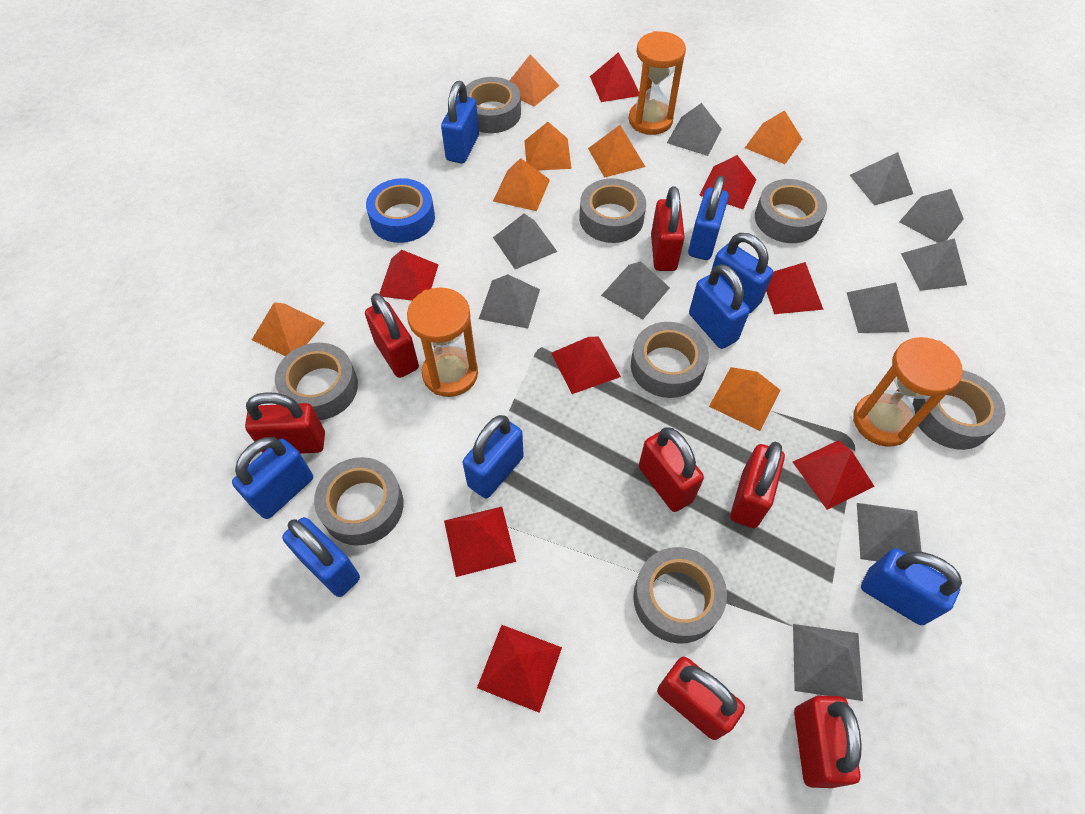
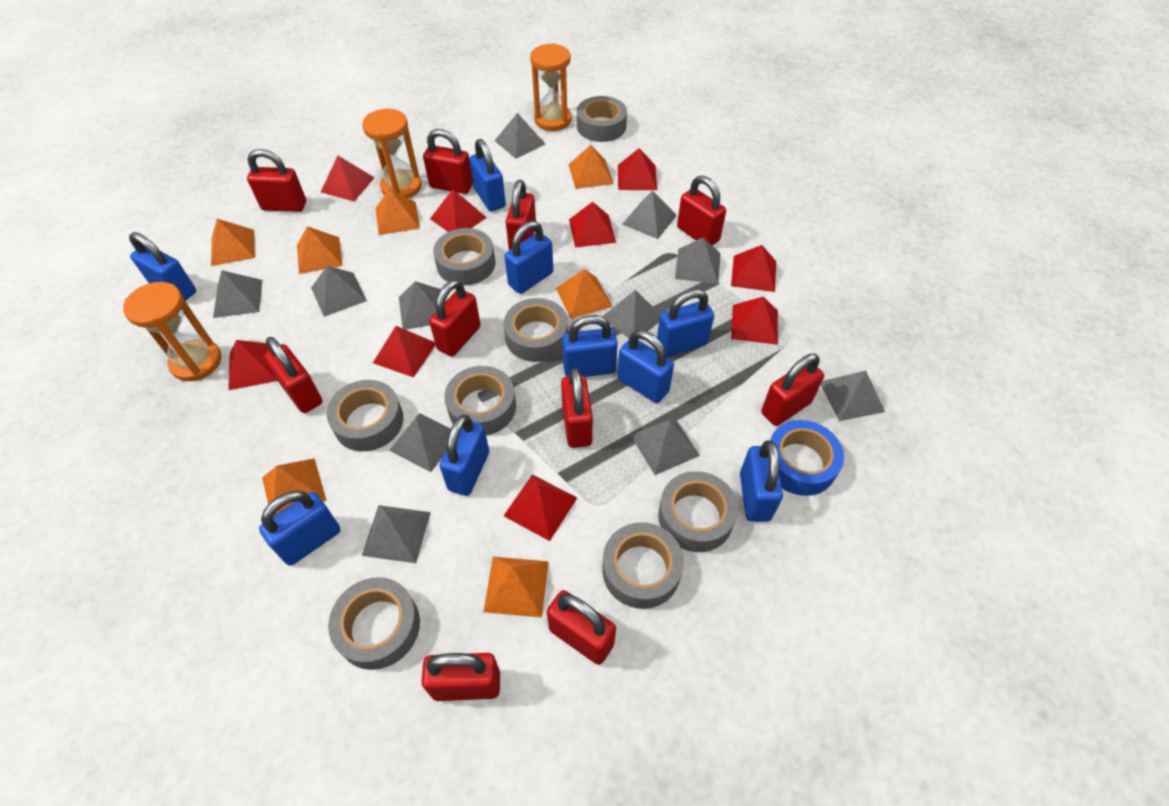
blue padlock: [232,437,313,519] [282,517,360,597] [441,81,479,163] [463,415,524,498] [688,175,729,260] [689,264,750,349] [711,233,773,313] [861,548,962,625] = 8 -> [129,232,196,301] [259,491,340,566] [439,415,489,496] [469,139,506,211] [504,221,553,294] [562,315,618,377] [617,330,674,403] [657,289,714,357] [740,440,783,522] = 9
grey pyramid: [479,274,540,329] [493,213,558,269] [601,262,670,319] [667,103,722,156] [793,624,863,701] [846,283,909,333] [850,152,913,206] [857,503,922,561] [899,189,964,243] [901,238,967,291] = 10 -> [213,270,262,318] [311,266,367,317] [362,505,431,563] [389,413,451,472] [399,281,441,330] [495,113,545,159] [602,290,660,338] [622,190,677,239] [631,417,700,475] [675,237,720,284] [821,370,885,421] = 11
red padlock: [245,392,325,454] [365,293,419,378] [639,427,704,512] [651,186,685,271] [657,657,745,740] [730,442,785,528] [794,696,862,788] = 7 -> [247,149,306,212] [264,337,322,413] [421,653,500,701] [423,129,473,194] [429,280,481,356] [506,180,536,250] [547,590,616,665] [561,368,593,448] [677,176,726,246] [761,354,824,426] = 10
red pyramid: [379,250,439,301] [444,507,516,577] [477,625,562,713] [551,337,621,394] [590,52,639,102] [699,155,757,209] [766,262,824,314] [793,440,875,510] = 8 -> [228,340,278,390] [321,156,375,202] [373,326,435,378] [430,189,487,232] [504,474,577,541] [569,202,616,247] [618,148,657,190] [731,245,776,292] [731,297,778,345] = 9

